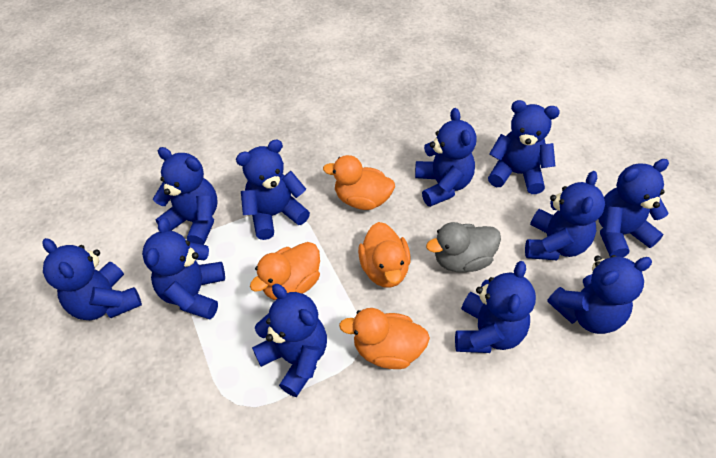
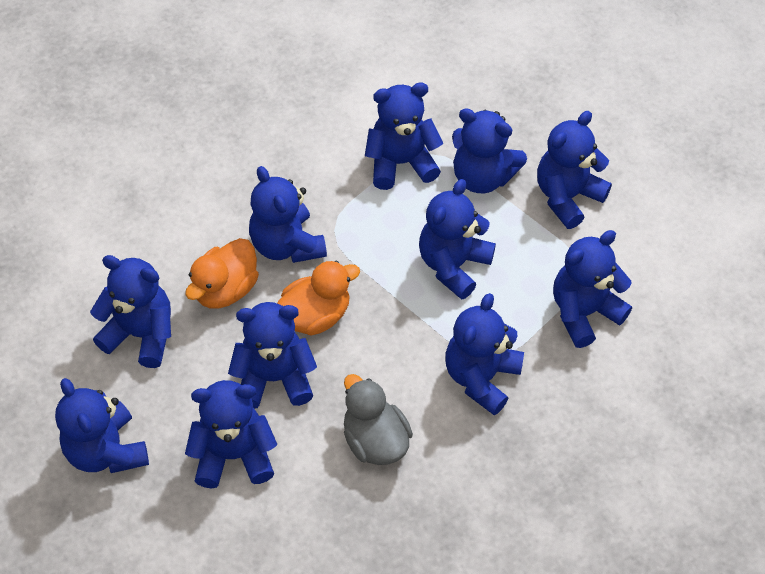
orange duck: [250,242,320,300] [323,155,395,210] [339,308,430,369] [358,222,411,288] = 4 -> [185,238,259,309] [277,261,360,336] = 2

